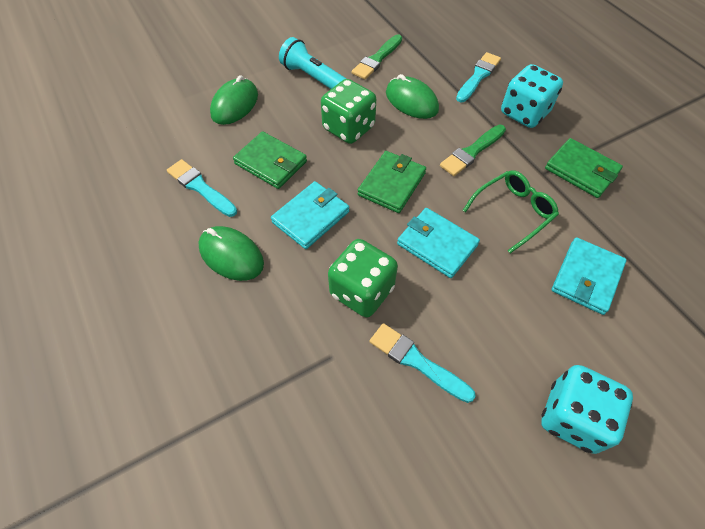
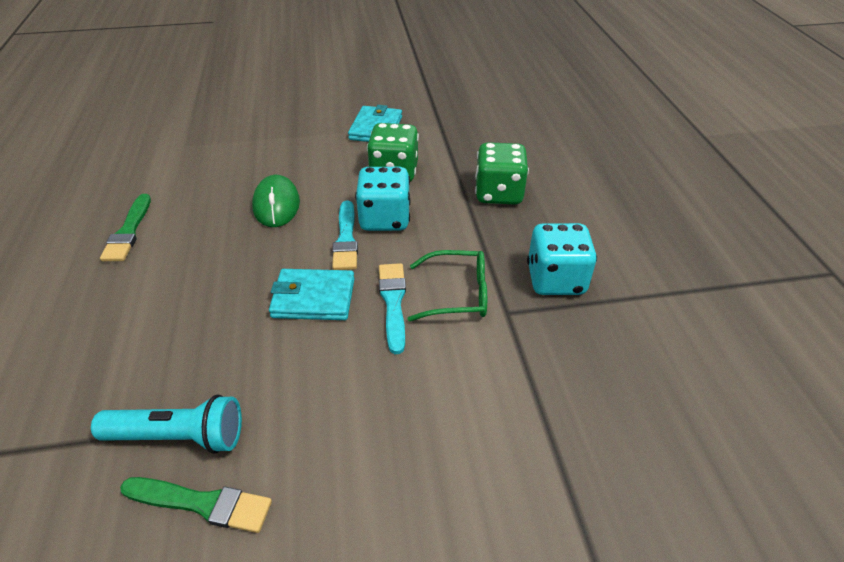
green mouse: [198,226,264,281] [210,75,258,125] [386,74,439,119] = 3 -> [252,175,300,227] = 1
green wallet: [233,131,307,189] [358,151,426,213] [545,138,623,198] = 3 -> none = 0
turquoise brush: [167,159,237,217] [370,323,476,403] [456,52,501,103] = 3 -> [332,200,358,270] [379,263,406,354] = 2
turquoise wallet: [271,181,349,249] [397,208,480,278] [551,237,627,315] = 3 -> [269,269,355,320] [348,105,402,142] = 2

